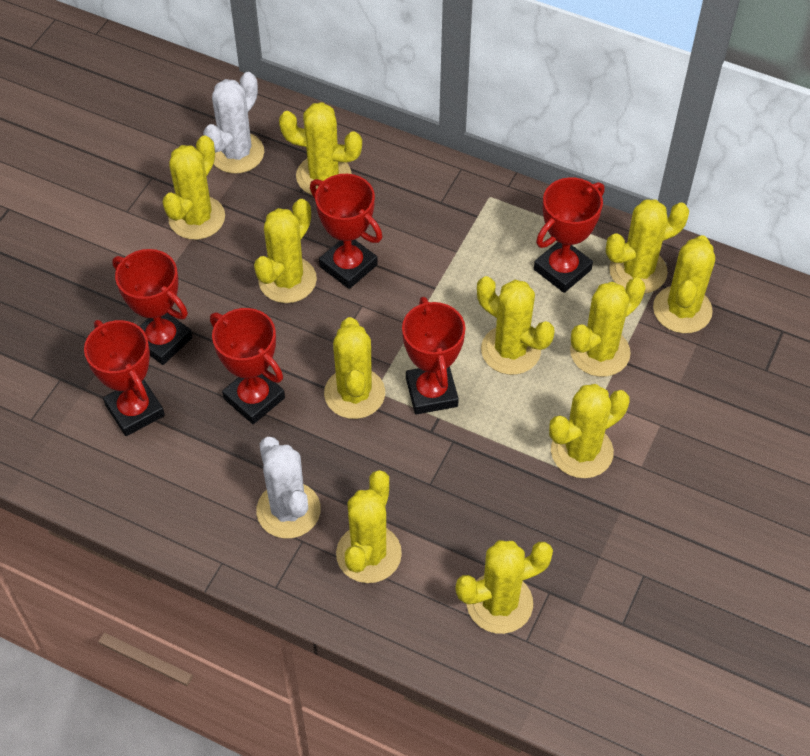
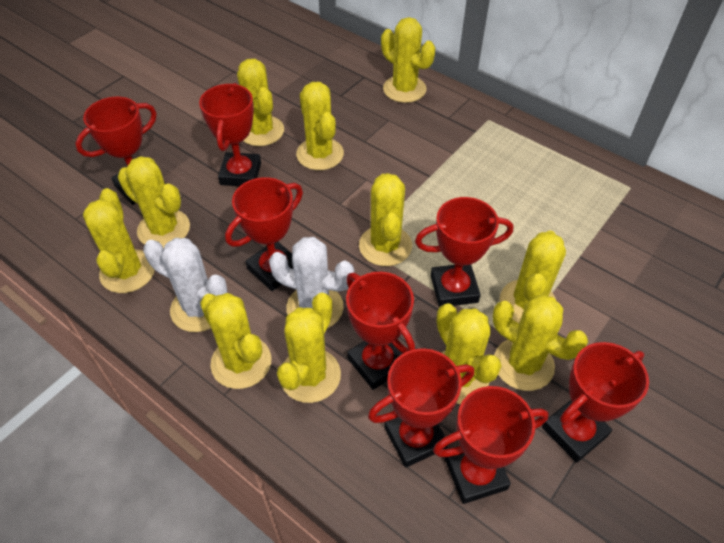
red trophy: [84,320,165,436] [112,249,193,365] [210,308,285,424] [310,174,383,289] [402,297,465,415] [534,177,604,293] = 6 -> [75,96,157,205] [199,83,261,186] [225,177,303,291] [346,272,415,390] [368,348,474,468] [415,197,513,307] [433,386,549,504] [542,342,649,463] = 8

